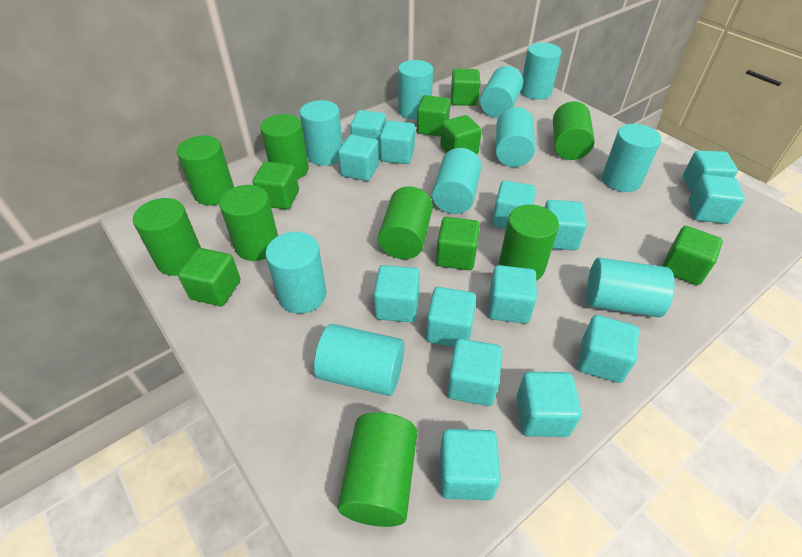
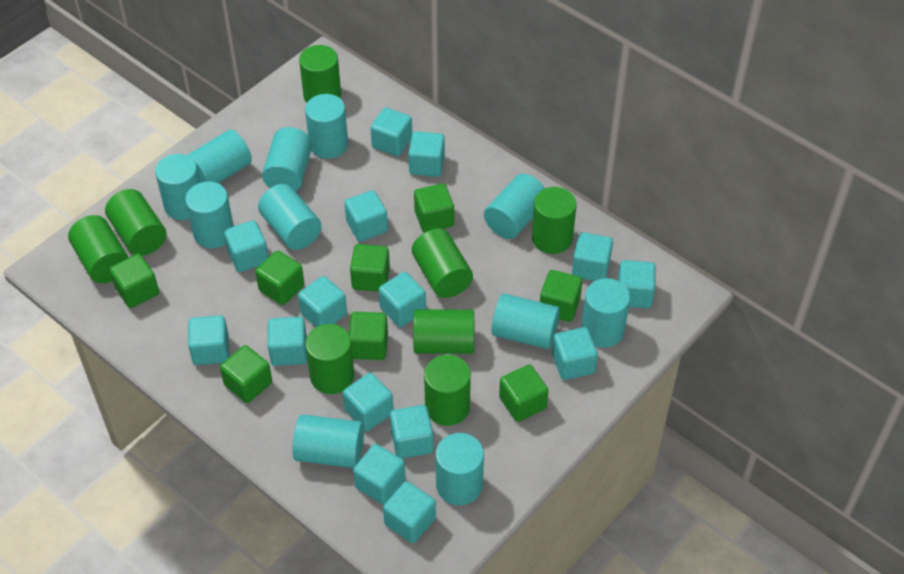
green cube: [178,248,240,306] [253,162,299,210] [417,95,451,137] [436,217,480,270] [440,115,482,154] [451,69,481,106] [662,226,723,285] = 7 -> [109,254,159,308] [220,345,272,403] [255,250,305,305] [349,312,388,360] [350,244,390,292] [414,183,454,233] [499,365,549,422] [540,270,583,322] = 8
turquoise cube: [338,135,379,181] [350,110,386,152] [374,265,420,322] [380,121,415,164] [426,287,476,347] [440,429,501,500] [447,339,503,406] [488,265,537,324] [492,180,536,228] [517,372,582,437] [545,200,587,250] [578,315,639,383] [683,151,738,193] [689,174,745,224] = 14 -> [188,315,229,365] [224,220,268,272] [268,317,307,366] [298,276,347,327] [343,373,394,431] [344,190,388,242] [353,444,405,505] [371,107,412,156] [379,272,426,327] [383,481,436,543] [390,405,434,459] [408,131,445,177] [552,327,598,380] [572,232,613,281] [617,260,656,308] = 15
turquoise cylinder: [266,232,327,314] [300,100,343,166] [314,324,404,396] [398,60,433,120] [432,148,481,214] [480,66,523,118] [496,107,535,167] [520,43,562,100] [586,257,675,317] [602,124,661,192] = 10 -> [155,154,200,220] [185,181,234,248] [187,130,252,183] [258,184,322,250] [262,127,313,191] [293,414,364,468] [305,94,348,159] [435,433,484,505] [484,174,545,239] [491,293,560,349] [581,278,630,348] = 11

